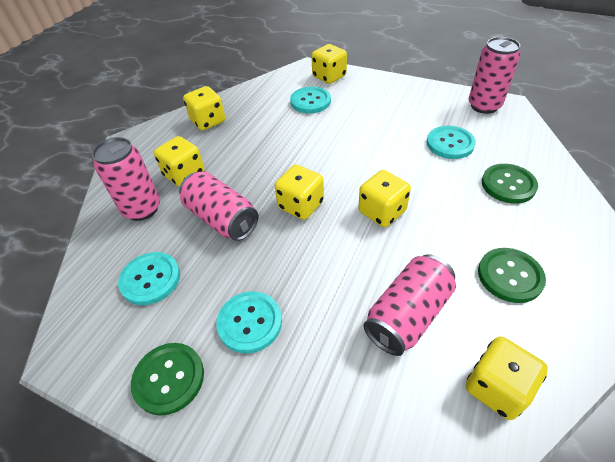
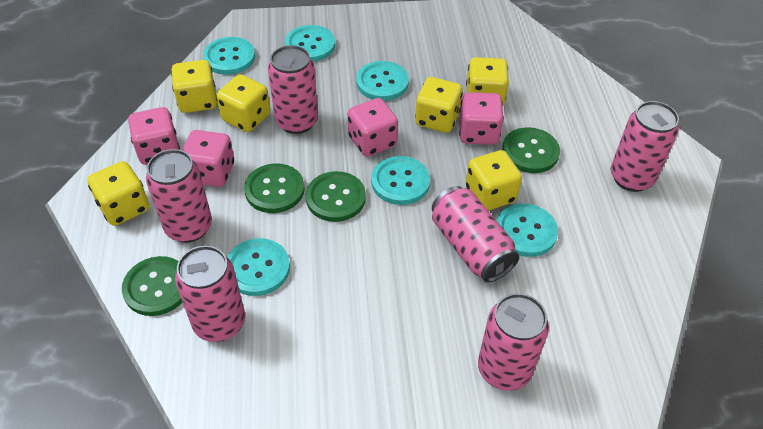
green button: [131,343,204,416] [478,248,546,303] [482,164,538,204] = 3 -> [122,256,182,316] [244,163,305,213] [306,171,366,222] [502,127,560,173] = 4
pink can: [92,137,160,221] [179,171,258,241] [363,254,456,356] [469,37,520,114] = 4 -> [146,149,212,243] [175,245,245,342] [268,45,318,134] [432,186,519,282] [478,293,549,391] [611,101,679,192] = 6
pink dice: none = 0 -> [128,107,180,165] [182,130,234,187] [348,98,398,157] [459,92,504,145] = 4
turquoise button: [118,252,180,305] [216,291,282,354] [290,87,331,114] [427,126,476,159] = 4 -> [203,37,255,75] [227,238,290,296] [285,25,335,62] [356,61,409,101] [371,156,430,205] [496,203,558,257] = 6

